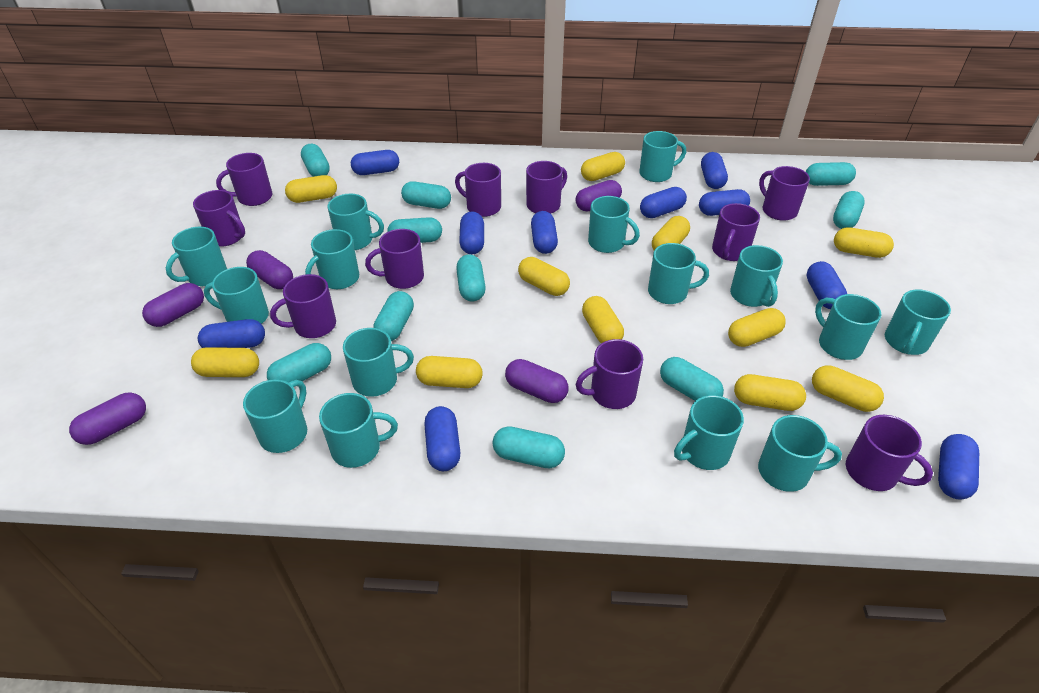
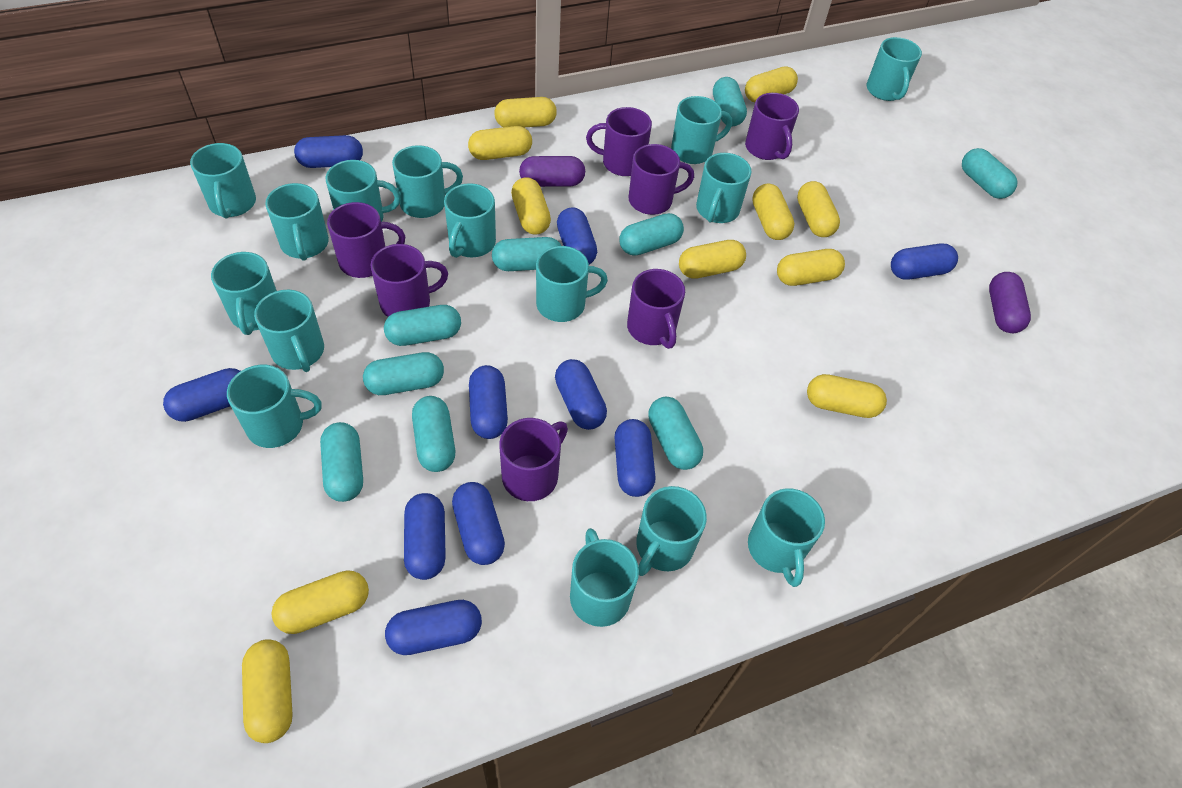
purple capsule: [69,393,146,445] [142,283,204,327] [246,250,293,289] [505,359,568,403] [576,180,622,211] = 5 -> [519,156,585,187] [989,272,1031,333] = 2
purple mug: [193,190,245,246] [216,153,272,206] [270,274,336,338] [365,229,424,289] [455,163,501,217] [526,161,567,214] [575,339,643,409] [712,203,760,261] [759,166,810,221] [846,415,933,491] = 10 -> [327,202,405,278] [371,244,448,317] [499,418,568,501] [586,107,652,176] [627,269,685,349] [628,144,694,215] [745,93,799,160] = 7
turquoise capsule: [267,343,331,383] [301,144,330,177] [373,291,414,341] [387,217,442,243] [401,181,451,209] [456,254,486,301] [492,426,565,468] [660,357,724,401] [806,162,856,186] [833,191,865,229] = 10 -> [320,422,363,502] [363,352,444,395] [384,305,461,346] [412,396,455,472] [492,237,561,271] [619,213,684,256] [648,397,703,470] [713,77,747,126] [962,148,1018,199] = 9

